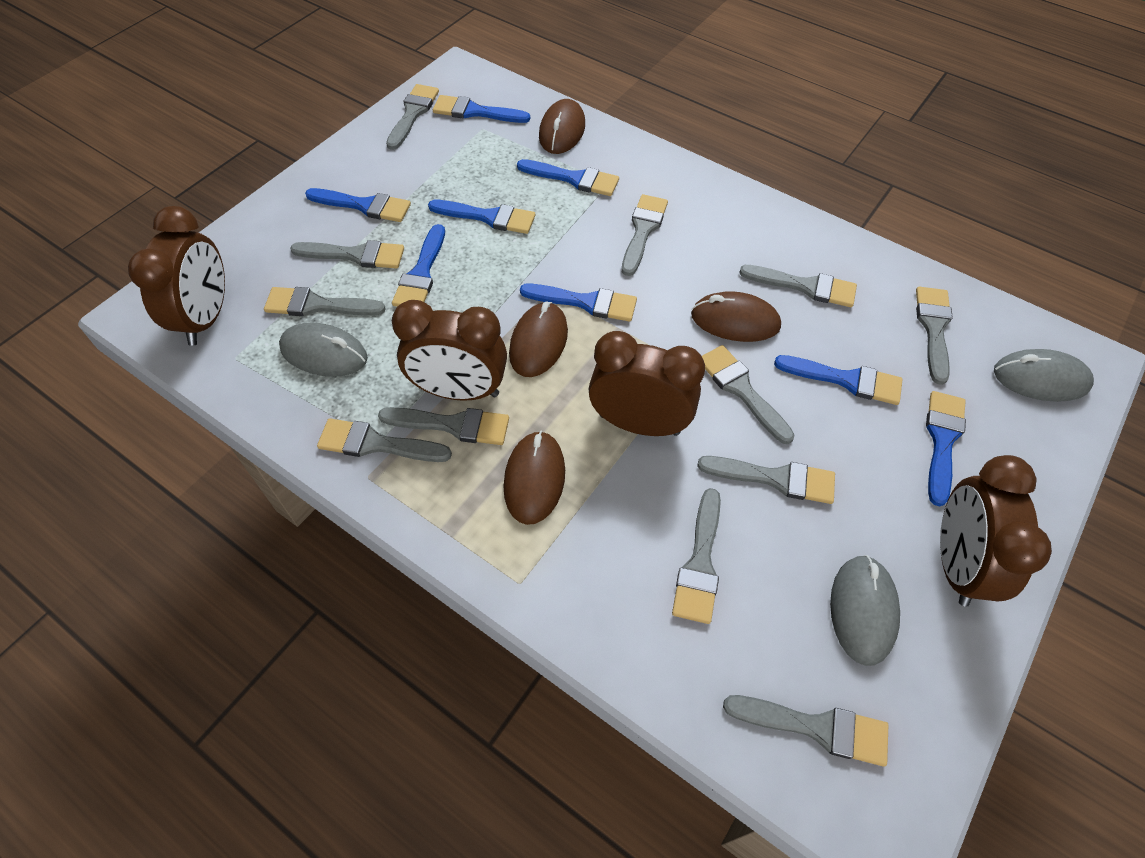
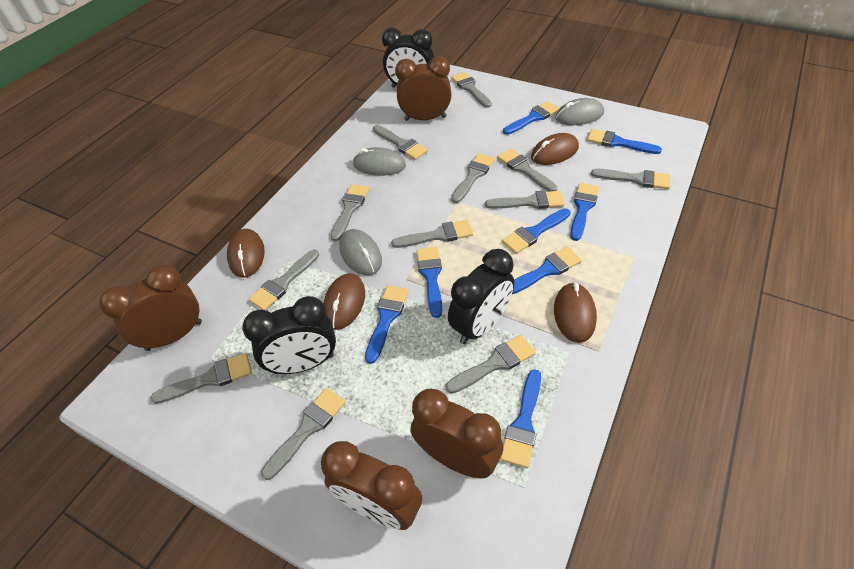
black clock: none = 0 -> [242,296,336,374] [382,28,434,88] [448,249,514,344] = 3

